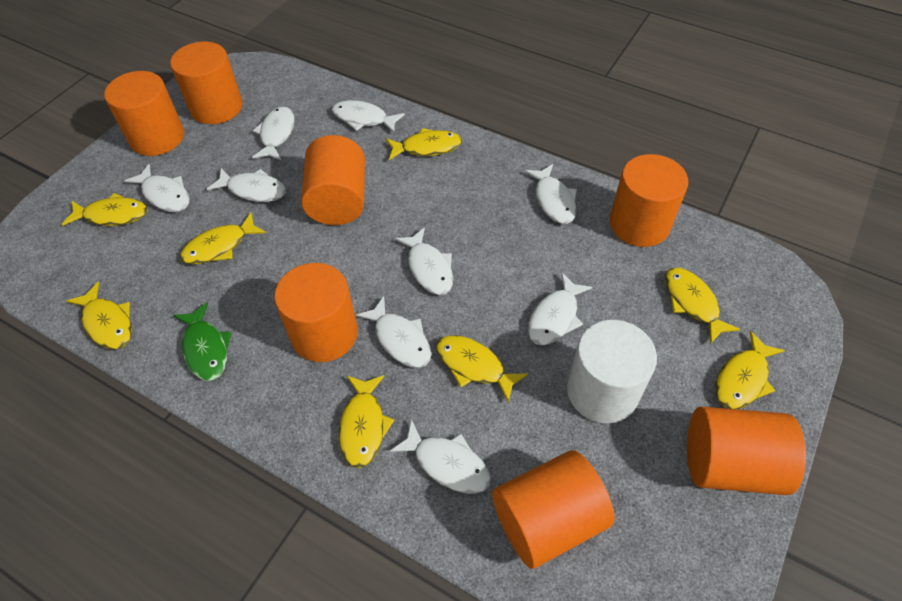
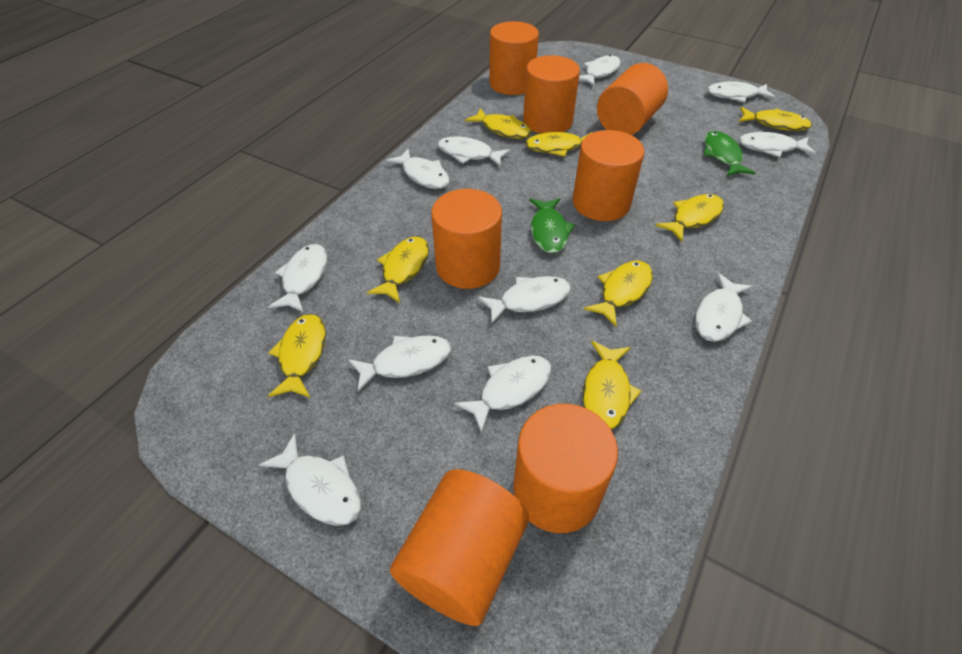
green fish: [173,302,231,381] = 1 -> [529,198,575,254] [704,131,755,176] = 2
white cylinder: [567,320,657,423] = 1 -> none = 0
white fish: [124,164,190,212] [207,168,286,202] [252,106,295,160] [332,100,405,133] [356,296,431,368] [390,419,491,494] [395,227,453,295] [524,164,577,224] [528,273,593,345] = 9 -> [259,433,362,526] [268,244,327,313] [348,335,452,392] [386,148,450,189] [437,136,510,167] [455,355,551,433] [478,276,571,324] [579,55,621,86] [695,273,753,342] [707,81,775,102] [739,132,816,157] = 11

